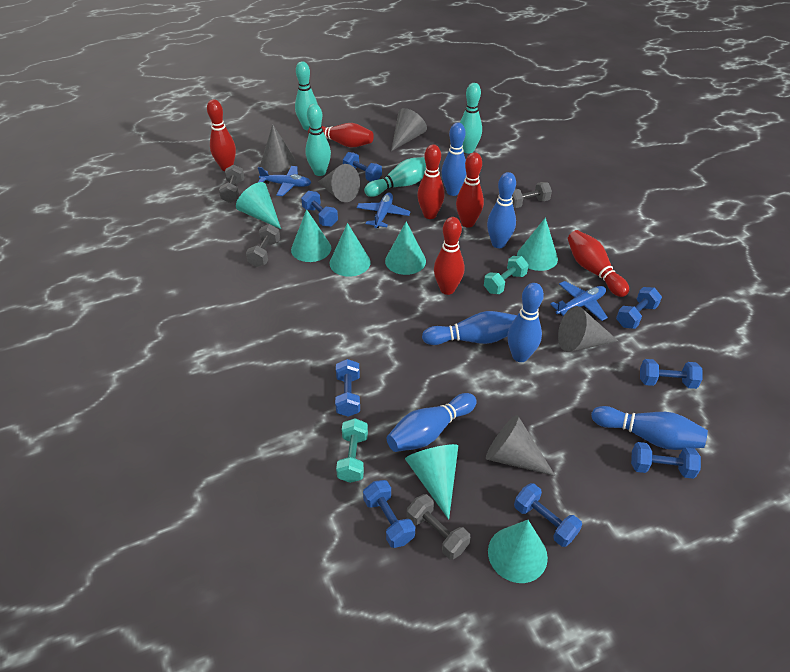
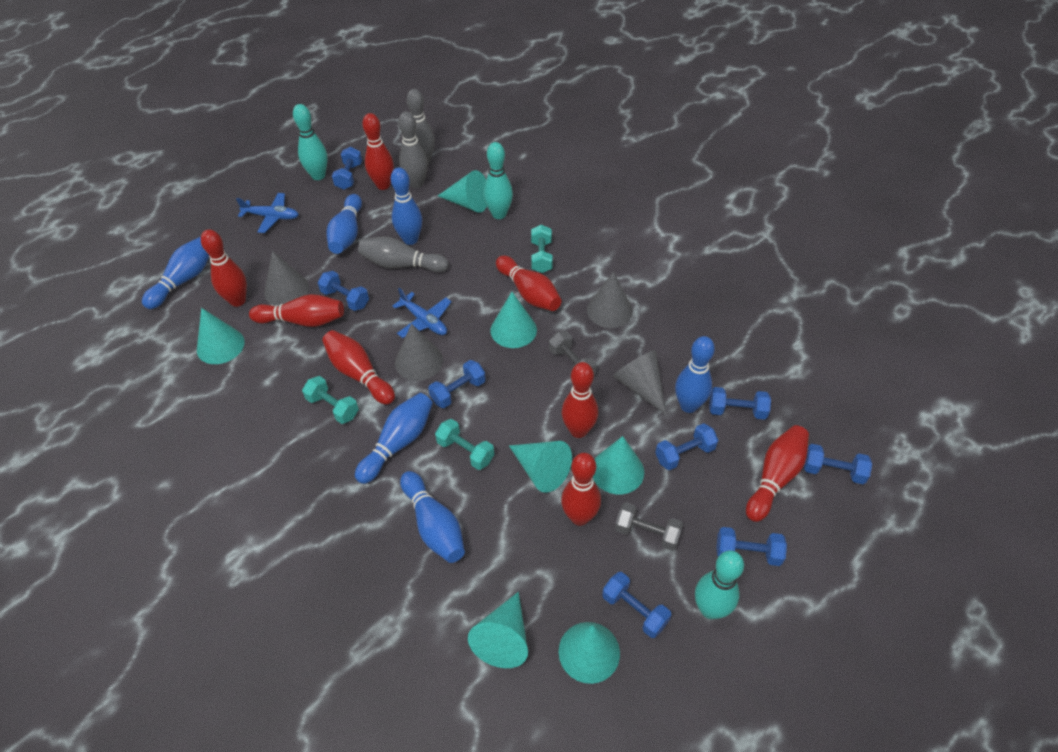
blue plane: [258,166,312,196] [357,192,411,228] [550,281,608,321] = 3 -> [236,193,299,233] [392,288,451,338] = 2
grey bowling pin: none = 0 -> [358,237,449,272] [398,112,428,188] [406,89,435,164] = 3
grey cone: [261,124,296,172] [318,164,360,202] [391,108,427,151] [486,415,555,476] [558,306,618,352] = 5 -> [264,251,309,306] [395,324,443,381] [587,272,633,328] [613,350,666,415] = 4
grey dumbbell: [219,164,244,203] [246,224,280,267] [407,494,471,560] [512,182,552,208] = 4 -> [549,331,597,375] [615,502,683,551] = 2
red bowling pin: [207,99,236,171] [308,123,374,148] [417,144,445,219] [434,217,464,295] [456,152,484,228] [568,230,629,297] = 6 -> [201,230,247,307] [249,294,344,327] [322,330,395,405] [362,113,394,190] [496,256,562,311] [561,362,598,438] [561,453,601,526] [746,425,809,522] = 8
turquoise bowling pin: [295,61,318,131] [305,104,331,176] [364,157,426,197] [460,83,482,153] = 4 -> [293,104,328,180] [483,142,513,219] [695,550,744,619] = 3
turquoise dumbbell: [336,418,368,483] [484,256,529,294] = 2 -> [302,376,359,424] [435,419,494,470] [531,225,553,273] = 3

